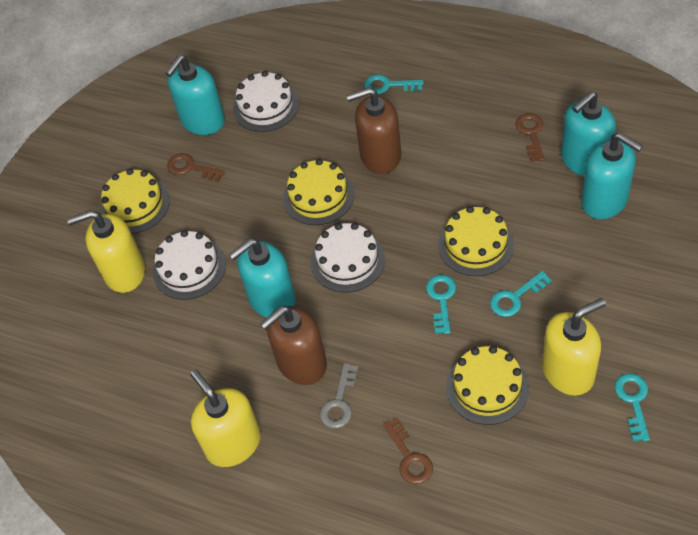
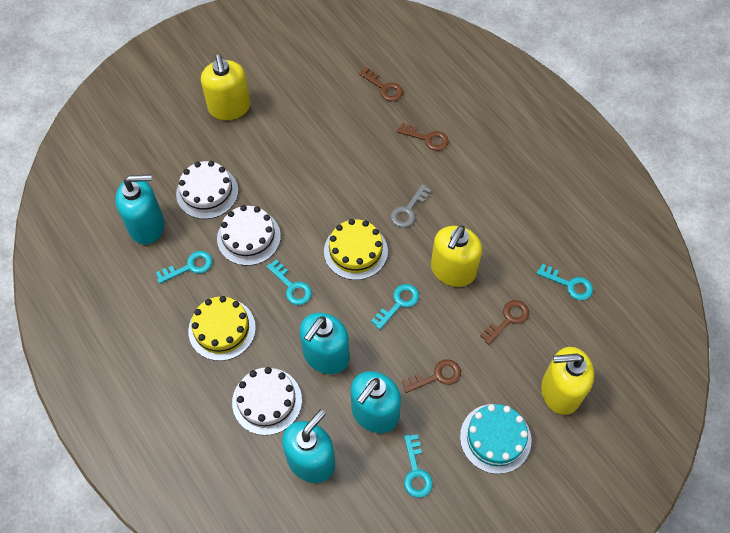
brown key: [167,153,225,182] [383,417,433,484] [515,113,545,162] = 3 -> [359,67,403,101] [397,123,449,151] [402,359,461,393] [480,300,529,345] = 4
brown soap dispenser: [260,306,327,385] [346,87,401,174] = 2 -> none = 0
turquoise cake: none = 0 -> [460,404,531,474] = 1
turquoise key: [364,74,424,94] [426,275,456,334] [490,271,552,317] [614,373,650,441] = 4 -> [156,251,212,284] [267,259,312,305] [371,284,419,330] [404,434,433,498] [537,264,593,300] = 5
yellow cake: [100,168,170,234] [283,159,354,225] [438,206,514,276] [446,346,529,425] = 4 -> [188,296,256,361] [324,219,388,280] = 2

